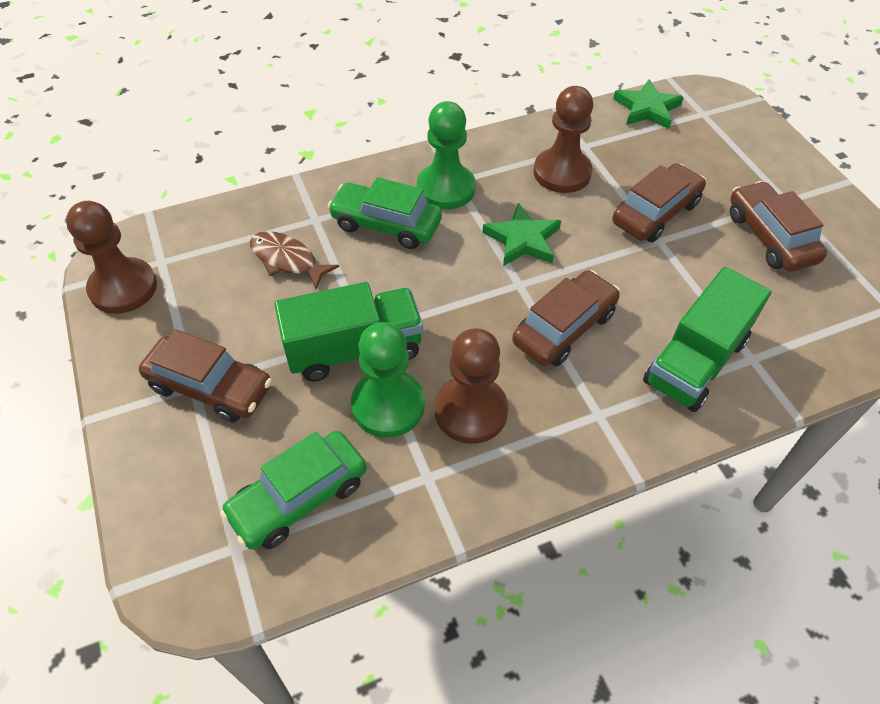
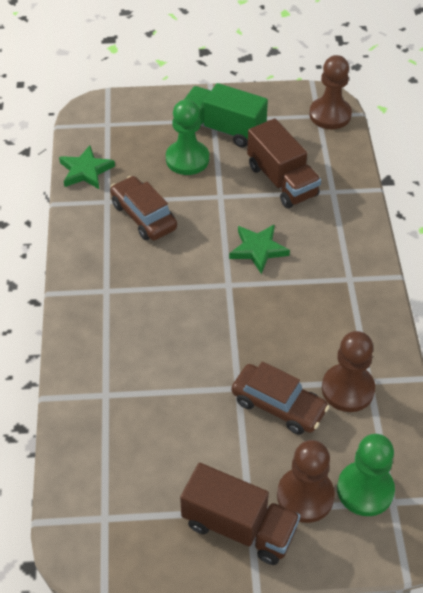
brown car: [139,329,272,422] [512,270,620,366] [612,163,706,242] [730,181,827,271] = 4 -> [110,176,177,240] [231,362,329,435] = 2
brown fish: [250,231,339,289] = 1 -> none = 0
brown truck: none = 0 -> [180,463,300,565] [247,118,321,209] = 2
green car: [220,431,367,549] [327,177,442,249] = 2 -> none = 0
green truck: [274,282,423,382] [643,267,771,412] = 2 -> [184,83,268,148] = 1

